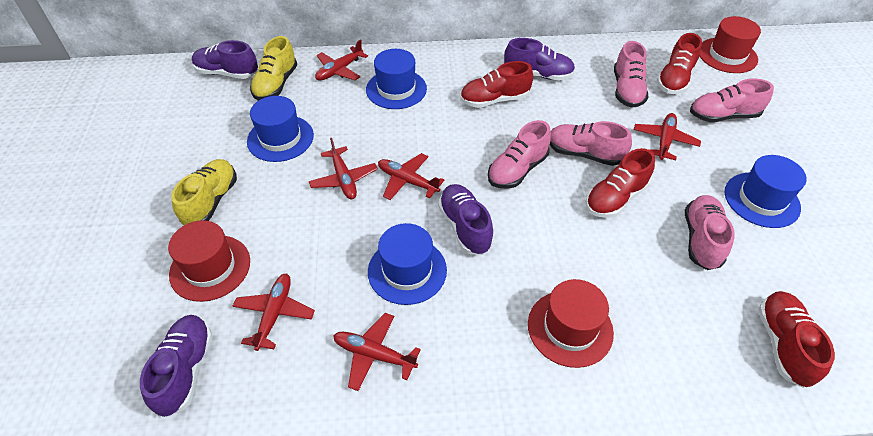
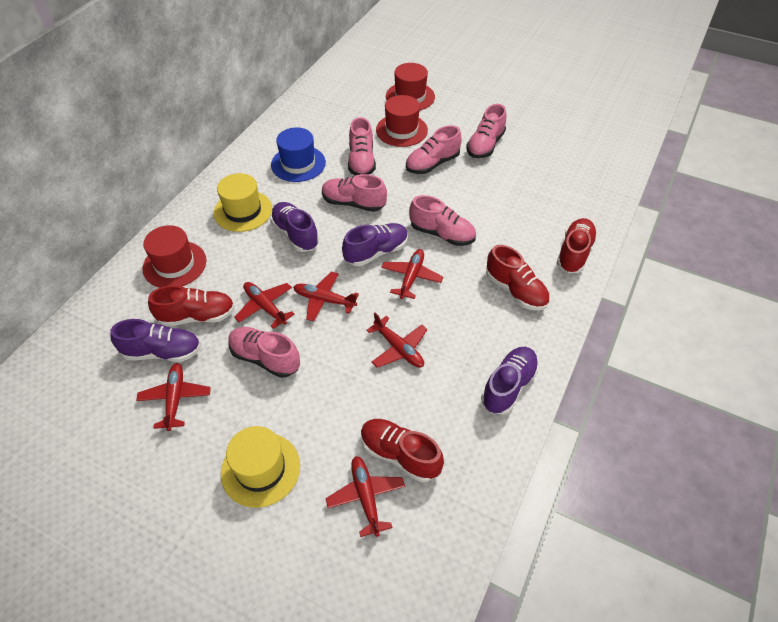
blue hat: [247,96,314,162] [366,49,427,109] [368,223,447,305] [725,155,807,228] = 4 -> [271,127,326,182] = 1
pink shoe: [488,120,551,189] [550,121,632,166] [614,41,649,108] [685,195,735,270] [690,79,774,122] = 5 -> [229,327,300,378] [322,174,387,212] [348,117,376,176] [406,125,462,174] [409,195,476,246] [466,104,506,158] = 6
yellow hat: none = 0 -> [213,173,272,232] [221,426,300,508] = 2
yellow shoe: [171,159,237,225] [250,36,297,101] = 2 -> none = 0

